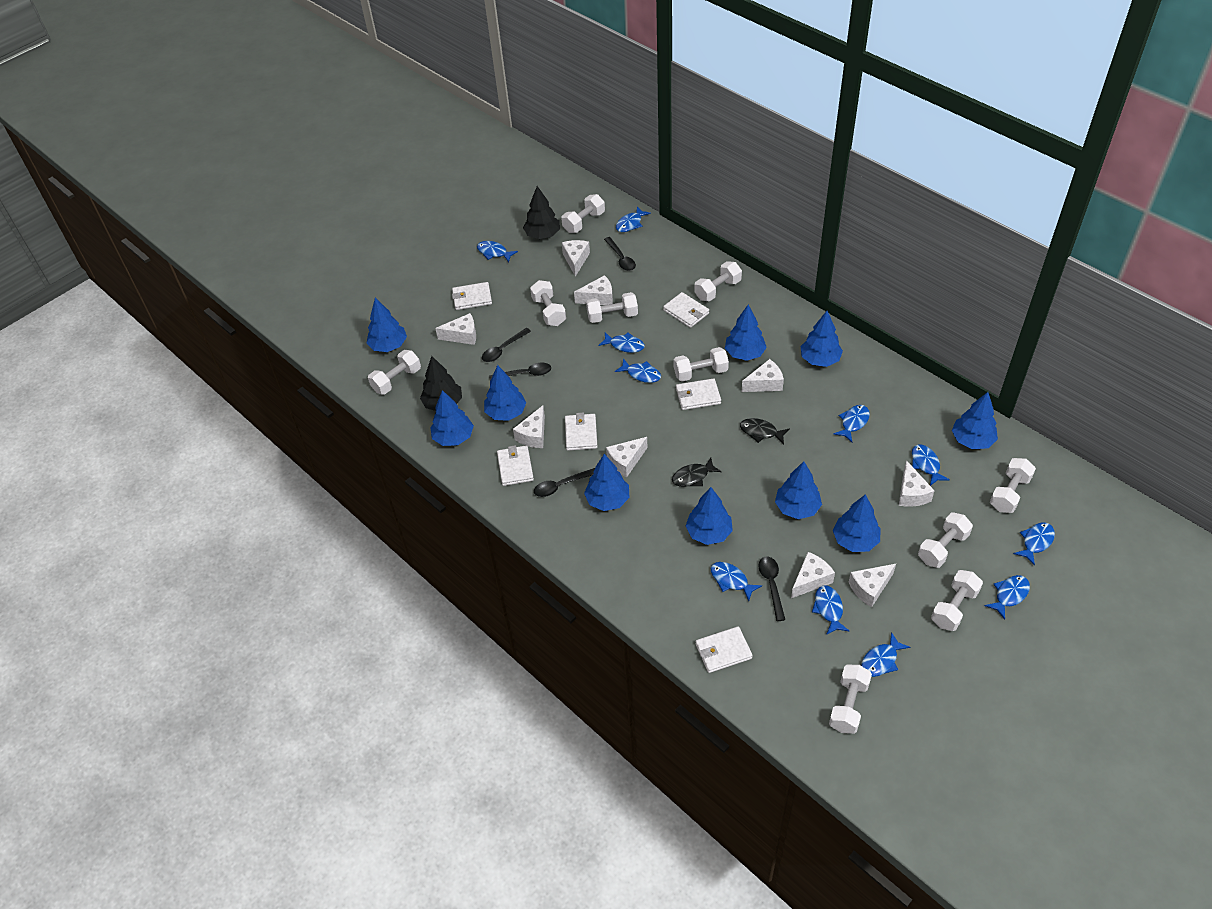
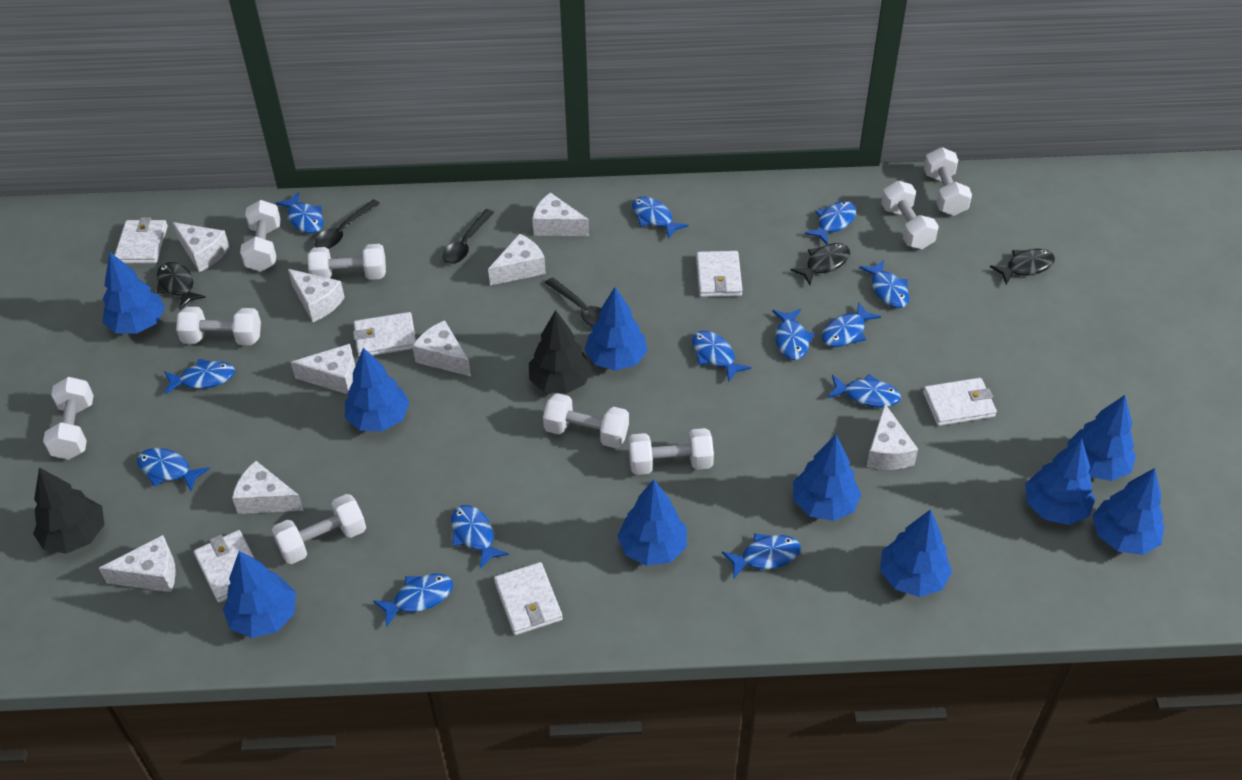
black fish: [672,458,722,487] [740,418,790,444] = 2 -> [157,262,206,310] [790,243,850,285] [990,249,1055,285] = 3
black spoon: [482,328,531,362] [489,363,551,381] [534,468,595,497] [604,237,636,271] [758,556,785,621] = 5 -> [315,199,380,249] [442,209,495,264] [545,277,601,327] = 3
blue fish: [477,241,518,262] [599,332,645,353] [615,358,661,383] [616,206,651,232] [711,562,762,601] [812,585,849,635] [834,405,870,442] [861,632,910,677] [912,444,950,486] [985,575,1030,620] [1014,523,1055,566] = 11 -> [137,448,210,491] [164,359,235,395] [275,192,323,234] [373,574,453,627] [451,505,509,569] [632,197,688,239] [692,331,751,382] [722,533,801,579] [772,309,815,360] [805,201,856,245] [822,302,881,347] [828,374,901,408] [859,260,909,308] = 13
white dumbbell: [368,350,421,395] [530,280,566,326] [561,194,605,233] [586,292,638,323] [674,347,729,381] [694,261,742,302] [829,665,872,734] [918,513,973,568] [931,570,983,631] [990,458,1036,513] = 10 -> [43,377,94,460] [176,307,261,345] [240,200,281,272] [272,494,366,564] [308,244,386,280] [543,393,629,448] [629,428,714,475] [881,181,939,249] [924,147,972,216] = 9

